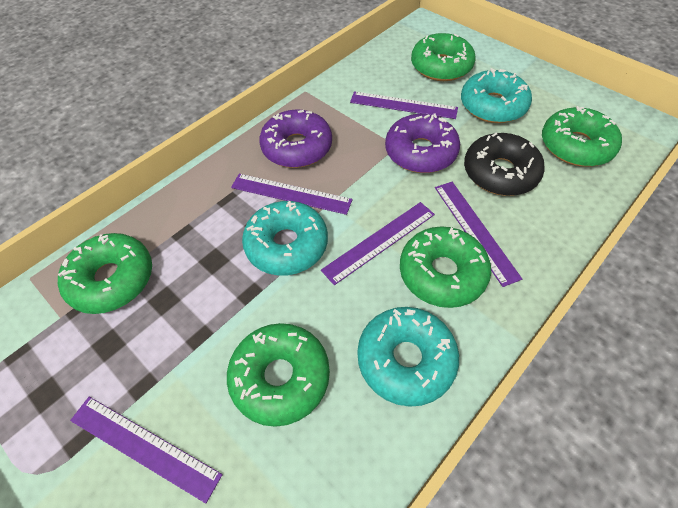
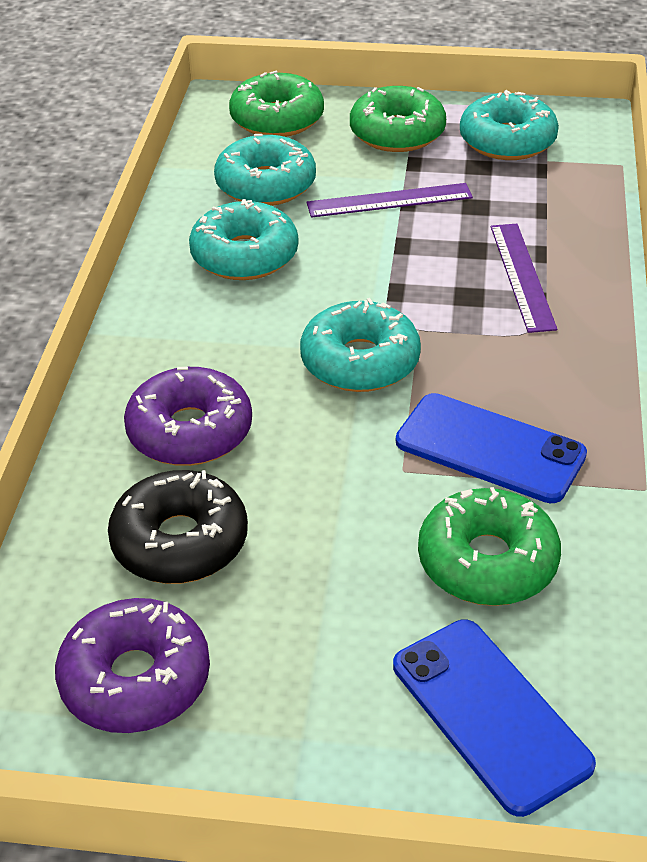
blue phone: none = 0 -> [393,620,596,817] [396,393,587,503] = 2
green donut: [58,233,152,314] [227,323,330,427] [400,226,491,308] [411,33,476,81] [542,106,622,167] = 5 -> [229,71,324,137] [350,86,446,152] [418,487,561,606] = 3
purple ruler: [70,397,223,503] [231,174,353,215] [321,202,435,285] [350,91,458,119] [435,182,522,287] = 5 -> [306,183,473,218] [491,224,557,333] = 2
turquoise donut: [242,201,328,276] [357,307,459,407] [461,68,532,123] = 3 -> [189,199,298,280] [214,134,316,206] [300,298,421,392] [460,90,559,160] = 4

